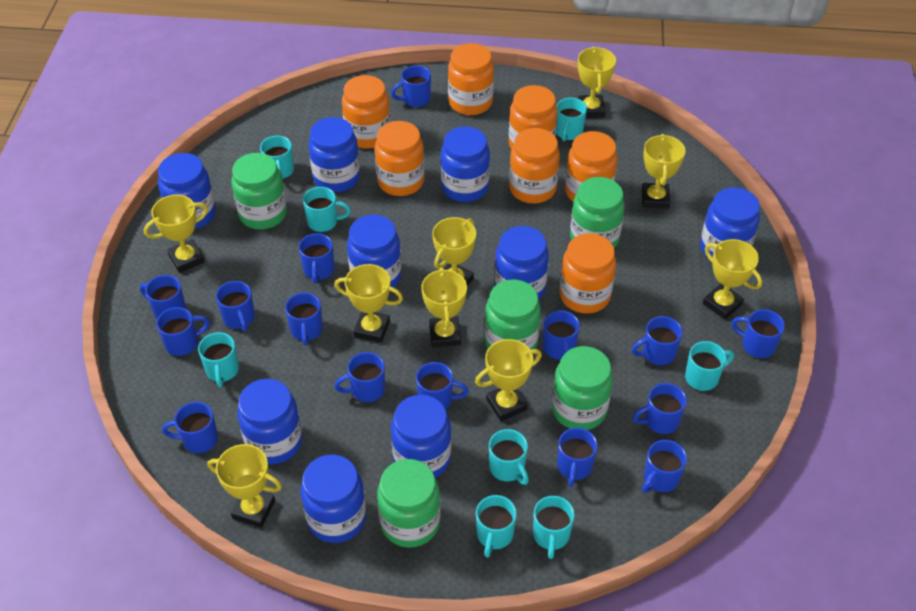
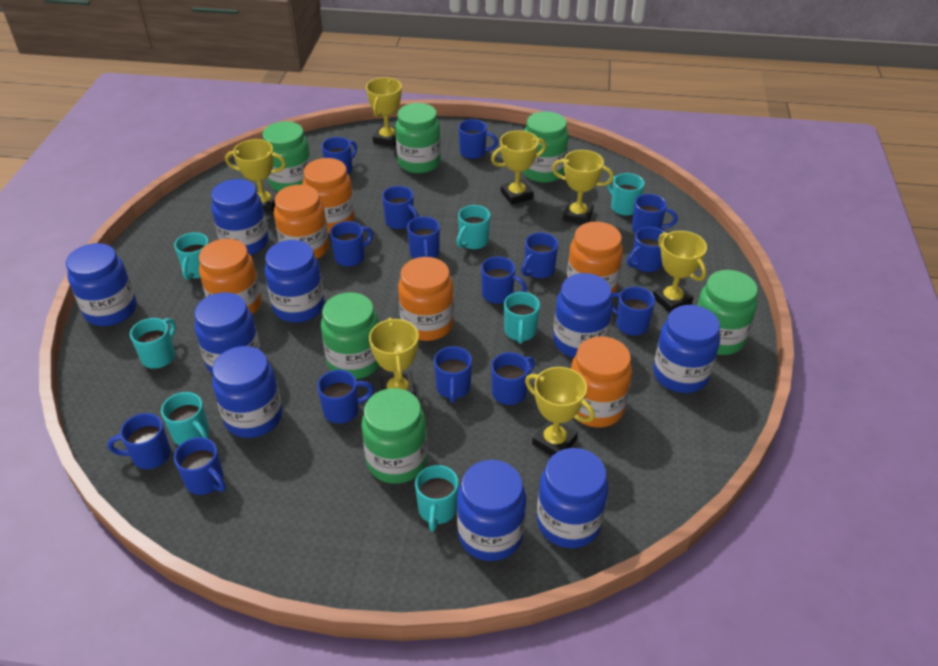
green jar: [231,153,287,230] [377,459,441,548] [484,280,541,350] [552,346,613,430] [570,177,625,248] = 5 -> [262,121,311,192] [321,292,380,379] [361,388,428,484] [395,103,441,173] [523,111,569,183] [697,270,758,355] = 6
orange jar: [342,75,391,149] [375,121,425,196] [448,43,494,115] [509,85,557,149] [509,128,560,204] [560,233,616,314] [565,131,618,201] = 7 -> [199,239,261,315] [274,185,329,259] [302,158,355,233] [398,257,454,341] [567,222,623,293] [571,336,632,427] = 6
turquoise mug: [198,332,239,387] [260,136,294,180] [303,187,351,232] [476,495,517,558] [489,429,529,485] [533,496,575,559] [556,98,587,141] [685,341,734,391] = 8 -> [130,318,176,369] [161,392,209,446] [174,232,209,280] [415,465,459,532] [457,205,490,250] [504,292,540,344] [607,173,645,216] = 7
yellow trophy: [144,195,208,273] [207,444,282,528] [334,264,403,343] [421,267,467,347] [432,217,476,286] [475,339,542,421] [578,47,616,118] [642,134,686,209] [703,239,762,319] = 9 -> [225,139,286,213] [366,77,402,147] [369,318,419,397] [491,130,546,205] [525,367,595,456] [552,150,614,224] [653,231,707,313] = 7

